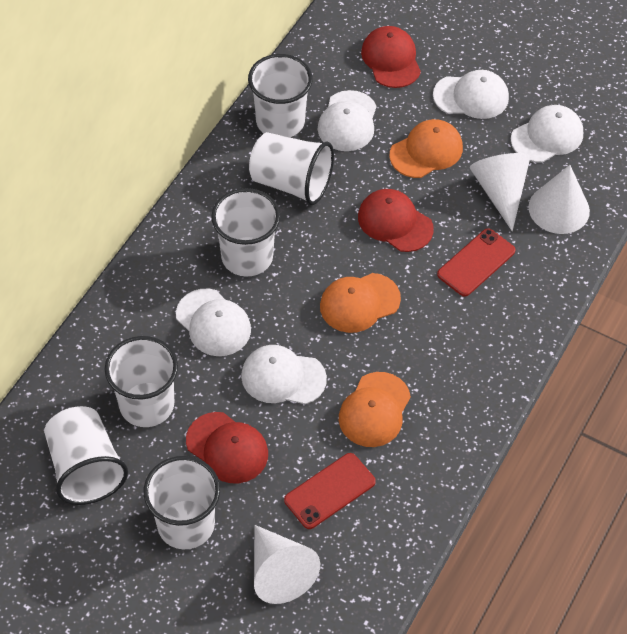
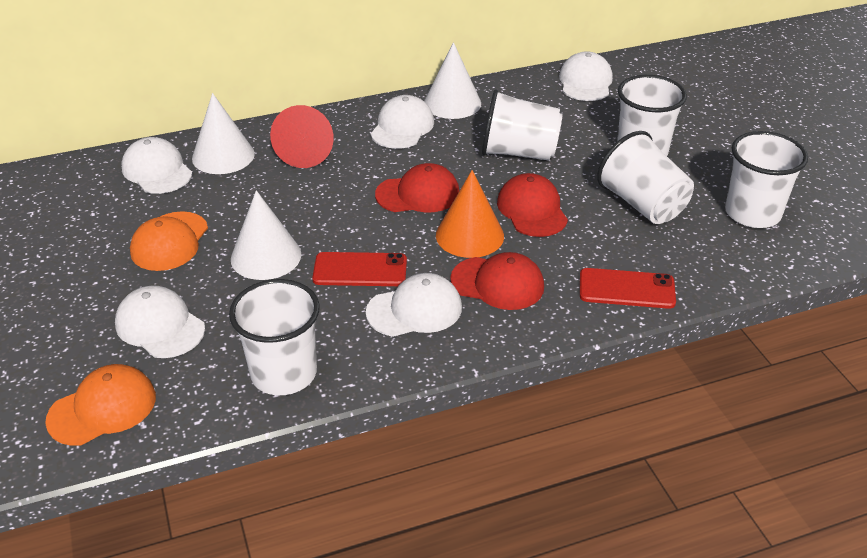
orange cap: [320,273,401,333] [339,372,411,447] [389,119,463,178] = 3 -> [45,364,156,446] [130,211,208,271] = 2
orange cone: none = 0 -> [436,170,504,258] = 1
red cone: none = 0 -> [270,105,334,168] = 1
white cup: [44,406,128,505] [104,336,178,427] [144,456,220,549] [211,188,280,277] [248,54,313,137] [249,132,334,205] = 6 -> [229,279,320,395] [482,89,563,161] [597,131,694,224] [617,75,687,156] [725,131,808,228] = 5

